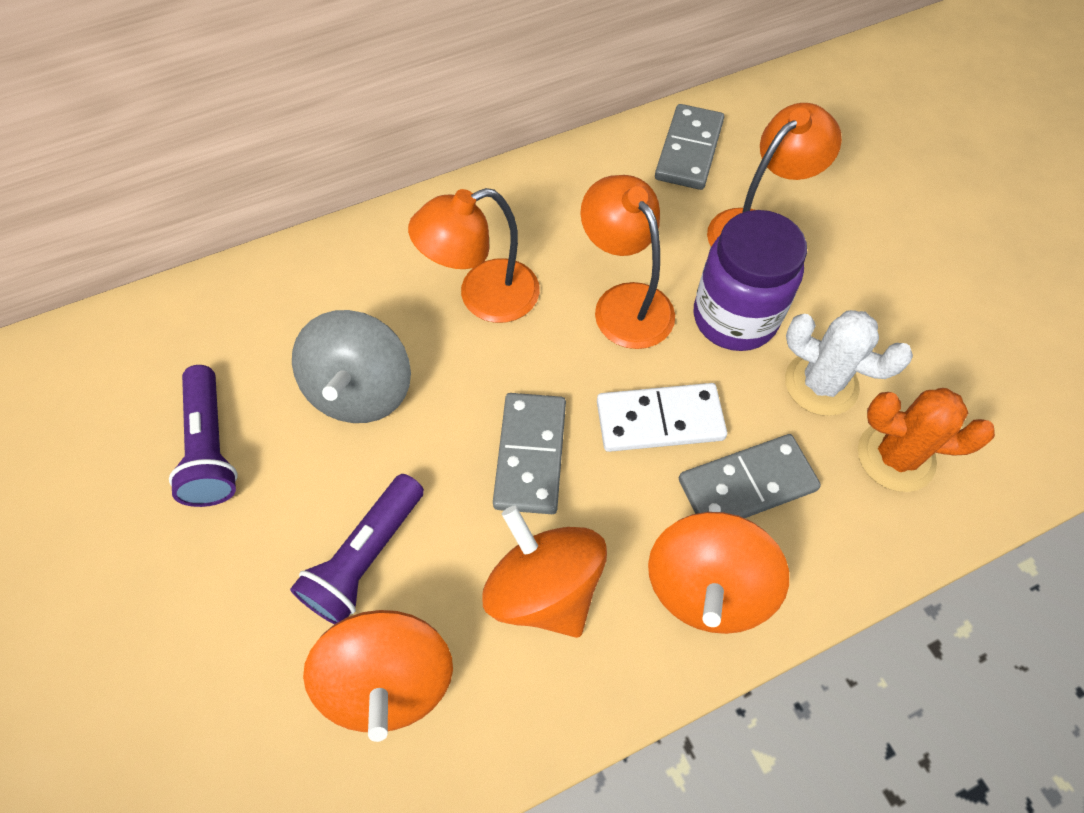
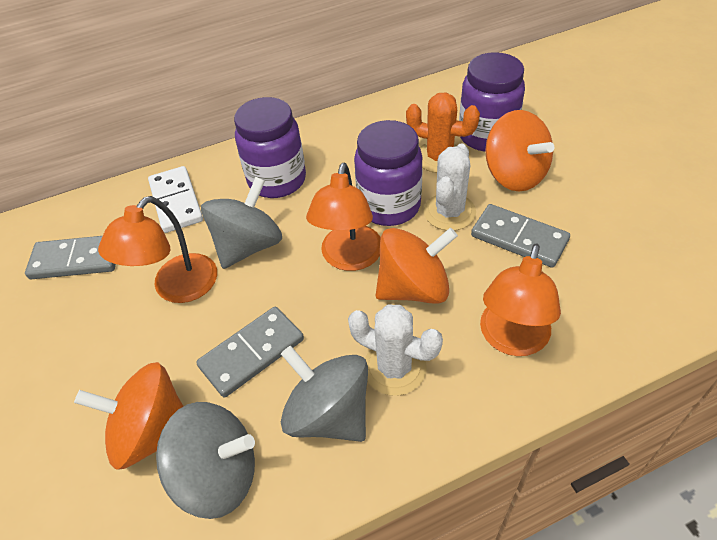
grey spinning top: [292,310,411,423] = 1 -> [156,402,255,519] [201,177,282,269] [281,346,368,442] = 3
purple flashlight: [169,365,237,507] [290,474,424,624] = 2 -> none = 0
purple jar: [694,210,807,351] = 1 -> [234,97,306,198] [354,120,423,226] [459,52,525,152] = 3
white cactus: [785,310,913,416] = 1 -> [348,305,443,396] [424,143,476,231] = 2

